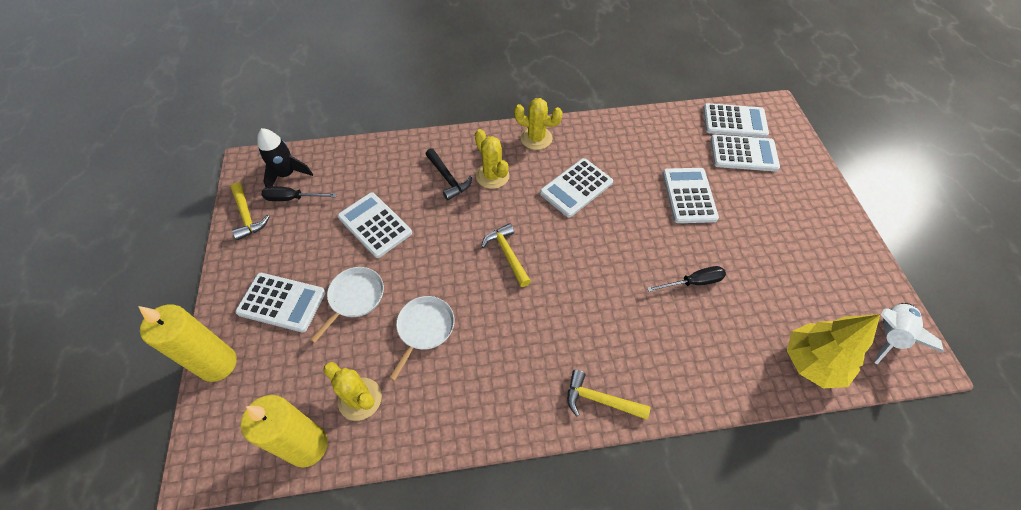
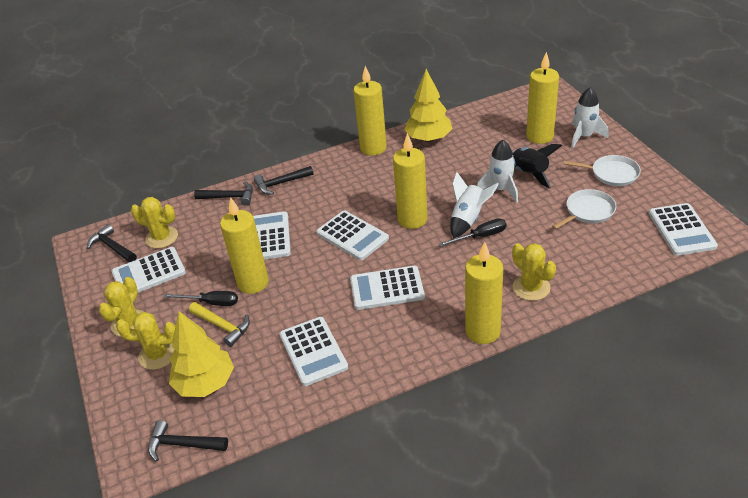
black hammer: [425,148,472,200] = 1 -> [87,224,137,262] [148,420,228,462] [194,182,253,206] [254,166,314,195] = 4
white rocket: [875,303,944,364] = 1 -> [450,172,499,238] [477,140,518,203] [571,87,609,148] = 3
yellow cactus: [323,362,382,421] [475,129,509,189] [514,98,563,150] = 3 -> [99,277,144,337] [116,312,176,370] [131,197,178,249] [512,243,556,301] = 4
yellow candle: [138,305,237,382] [241,395,328,468] = 2 -> [220,197,269,294] [353,66,387,155] [393,133,428,229] [465,242,503,344] [526,52,559,144] = 5
yellow hammer: [231,183,270,240] [481,223,531,287] [567,370,650,420] = 3 -> [189,302,250,347] = 1
yellow tree: [787,314,880,388] = 1 -> [169,311,234,397] [404,69,453,142] = 2

